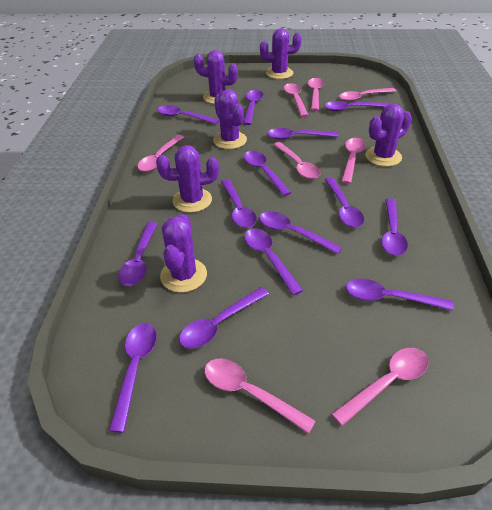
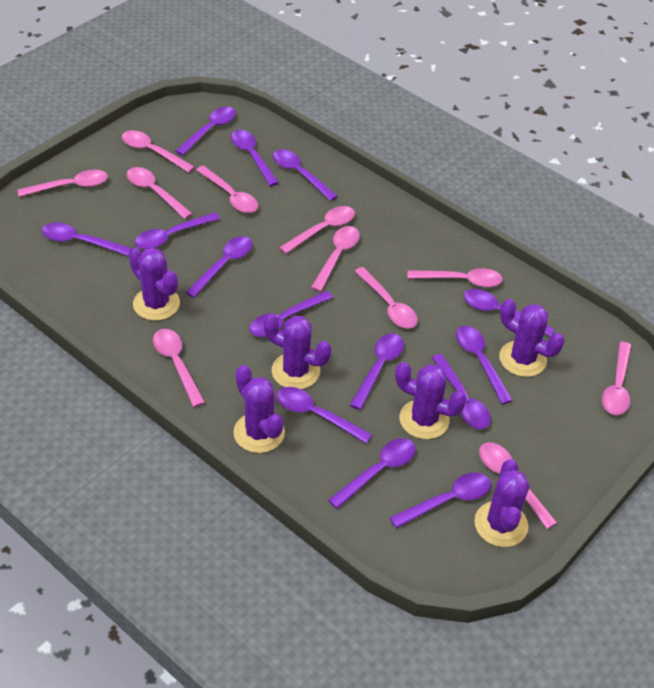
pink spoon: [138,135,184,172] [204,359,316,434] [273,142,321,179] [284,83,309,117] [308,78,325,111] [332,348,429,426] [339,88,397,102] [341,138,366,184] = 8 -> [17,170,108,197] [122,130,195,173] [127,167,193,219] [153,329,205,407] [196,165,258,213] [279,206,355,254] [311,226,360,292] [354,267,418,328] [407,268,503,288] [479,442,557,529] [602,342,631,415] = 11

